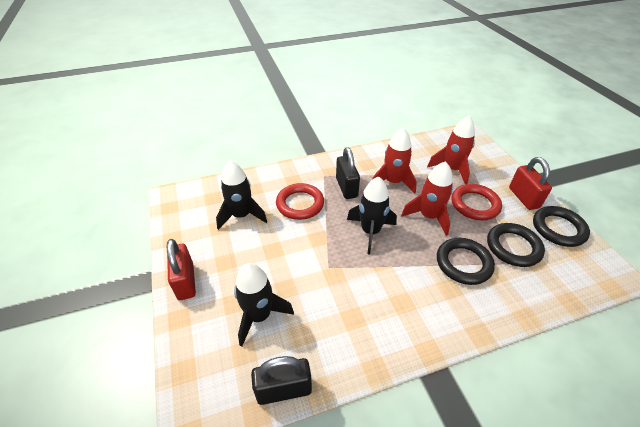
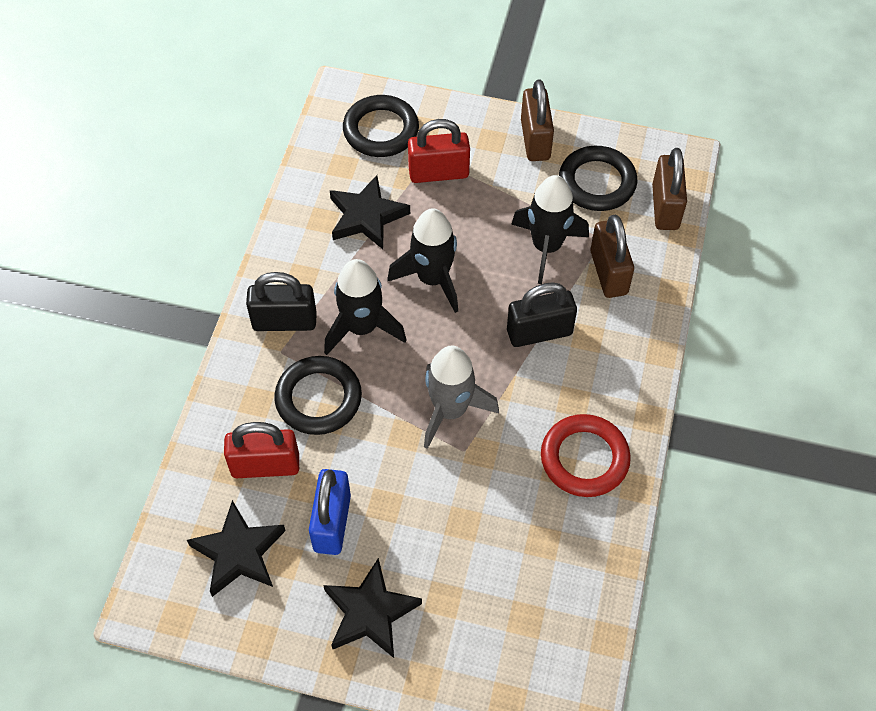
black star: none = 0 -> [187,500,286,597] [323,558,422,658] [330,175,410,249] = 3
blue padlock: none = 0 -> [309,469,351,555] = 1
brown padlock: none = 0 -> [521,79,554,161] [590,215,634,298] [652,148,687,230] = 3
grey rocket: none = 0 -> [424,346,499,449] = 1
red ring: [276,183,324,220] [452,184,502,220] = 2 -> [541,414,631,497] = 1
red rocket: [372,128,417,194] [401,161,453,236] [427,116,475,184] = 3 -> none = 0

